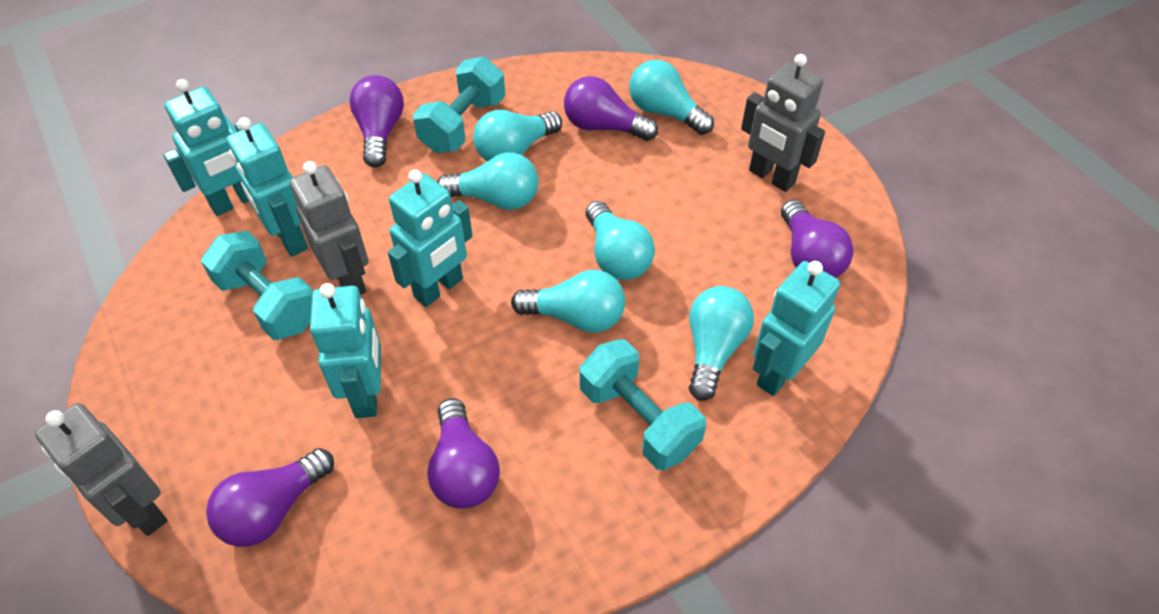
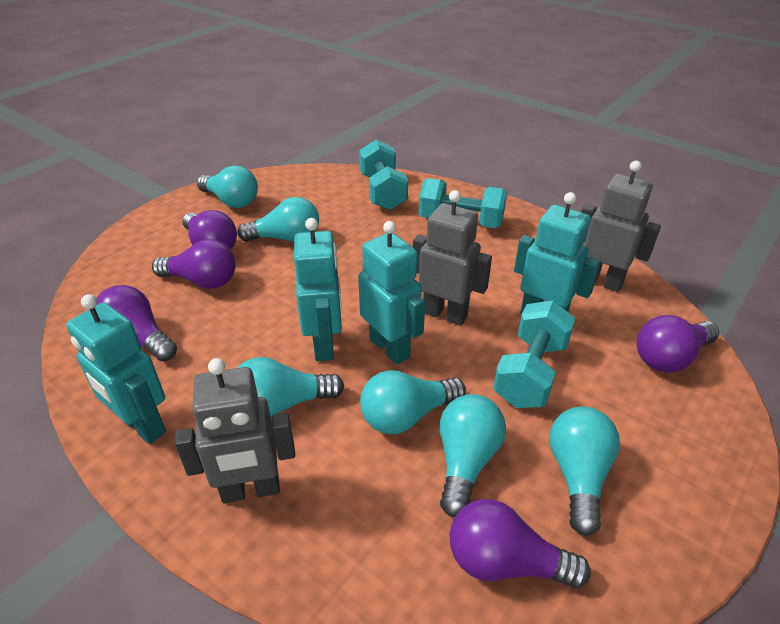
turquoise robot: [163,79,249,216] [226,117,308,257] [310,283,381,418] [388,169,473,307] [753,261,840,396] = 5 -> [66,294,166,444] [294,218,342,361] [358,221,425,364] [514,192,601,314] = 4

